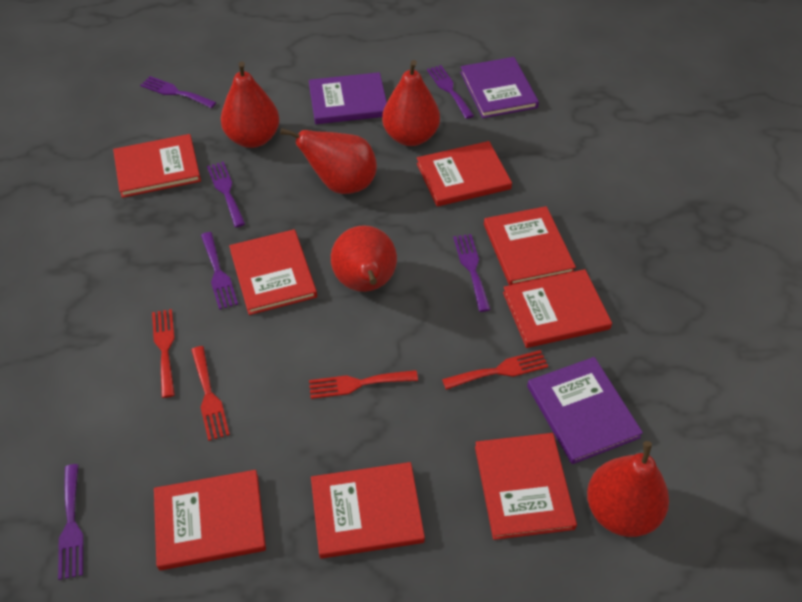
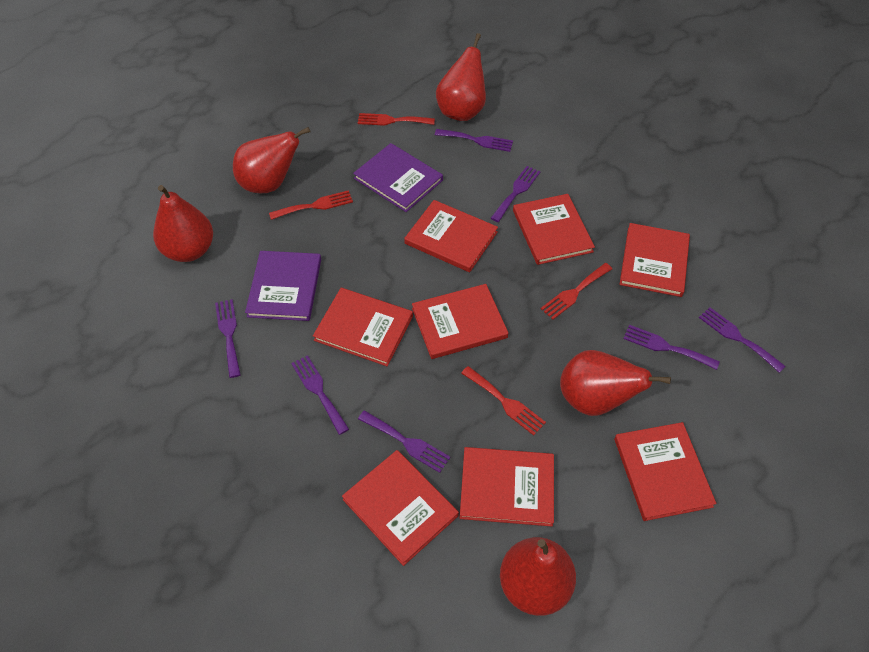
purple book: [309,72,387,124] [460,57,539,118] [527,357,643,464] = 3 -> [245,251,321,321] [353,143,443,212] = 2
purple fork: [58,464,83,580] [140,76,216,108] [201,232,238,310] [207,161,245,227] [427,65,474,119] [453,234,491,312] = 6 -> [215,299,241,378] [291,355,349,435] [358,410,450,473] [435,129,513,152] [491,166,540,222] [623,325,720,370] [699,307,786,373] = 7

